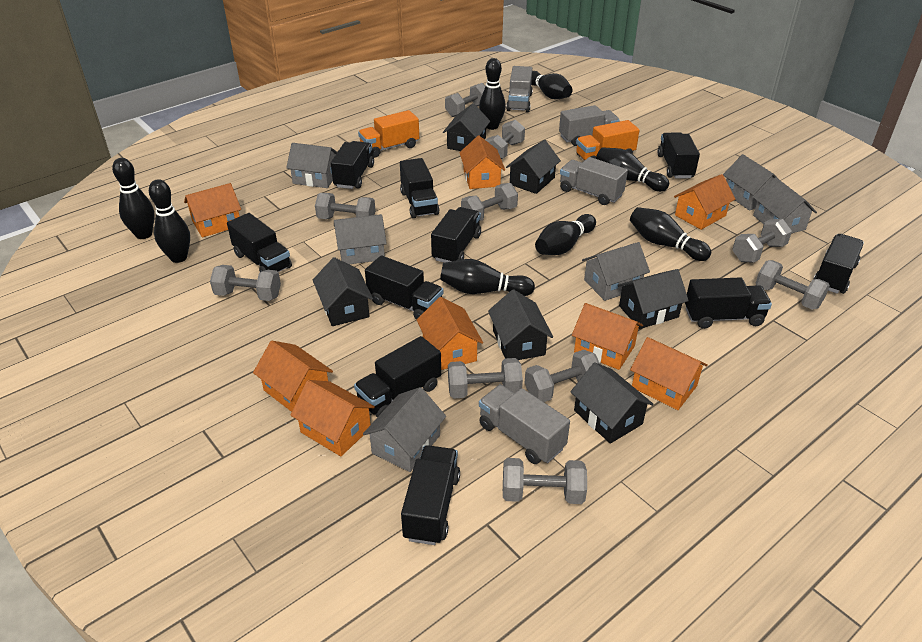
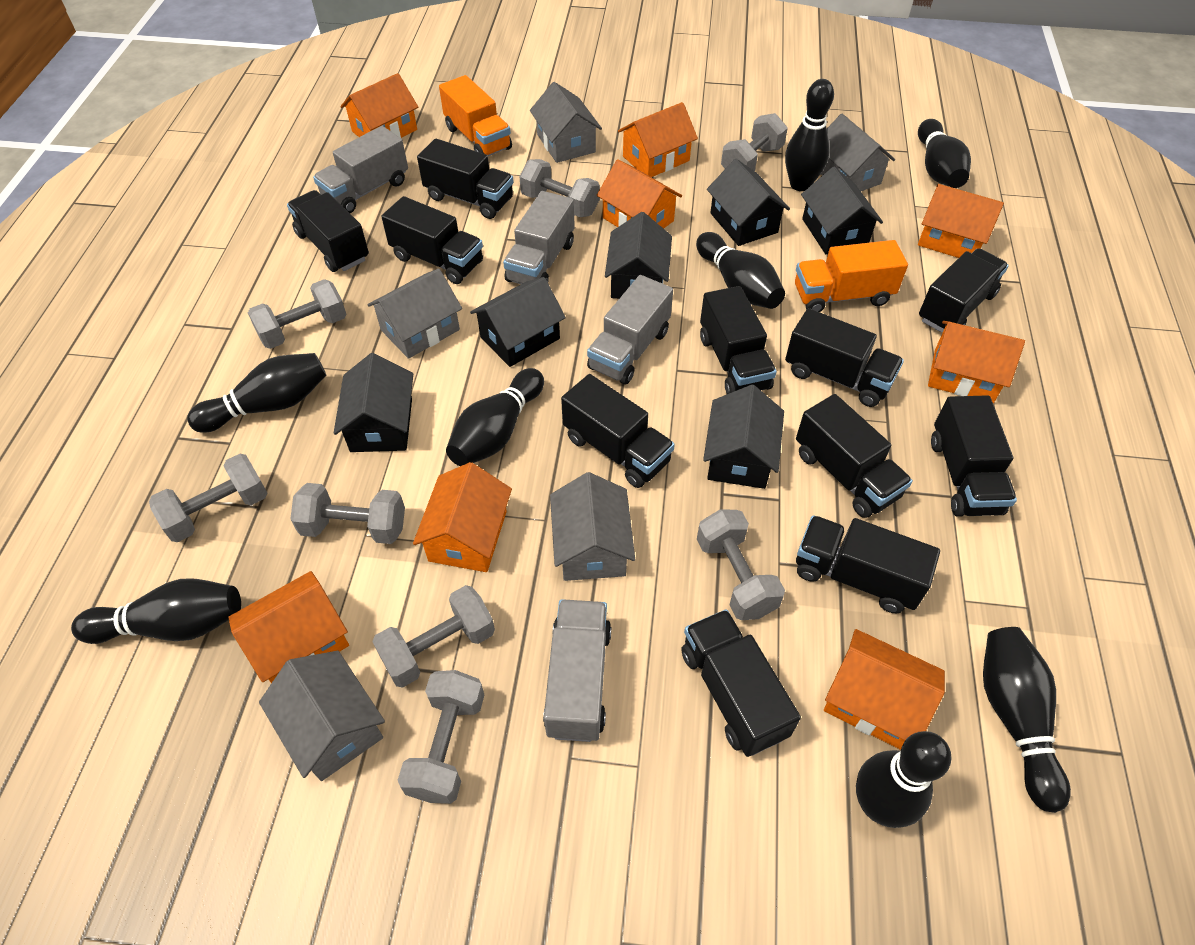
black truck: [227,213,292,272] [331,141,374,189] [354,336,441,417] [365,255,443,320] [400,158,439,218] [401,445,460,545] [431,207,481,263] [657,132,700,179] [685,277,772,329] [813,234,864,294] = 10 -> [287,190,369,272] [381,196,483,284] [417,139,514,219] [561,374,675,488] [681,609,801,757] [700,286,777,394] [785,308,904,407] [796,394,913,518] [796,515,940,613] [919,248,1009,333] [931,395,1017,517] = 11
grey dumbbell: [210,265,281,301] [315,193,376,219] [445,83,486,117] [448,358,523,398] [461,183,518,221] [486,120,525,159] [503,458,587,504] [525,350,600,402] [732,219,792,262] [756,260,830,310] = 10 -> [149,454,267,542] [248,279,346,349] [290,483,405,544] [372,585,495,688] [398,670,484,804] [519,159,600,217] [697,509,785,620] [721,113,788,171] = 8
grey house: [286,143,337,188] [334,214,387,264] [363,387,446,472] [582,242,650,301] [723,154,777,211] [753,178,817,233] = 6 -> [259,651,385,781] [368,268,462,359] [530,82,602,163] [550,472,635,581] [821,114,895,191] = 5

